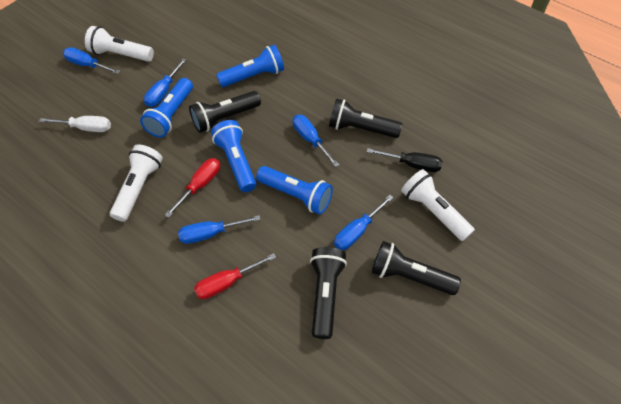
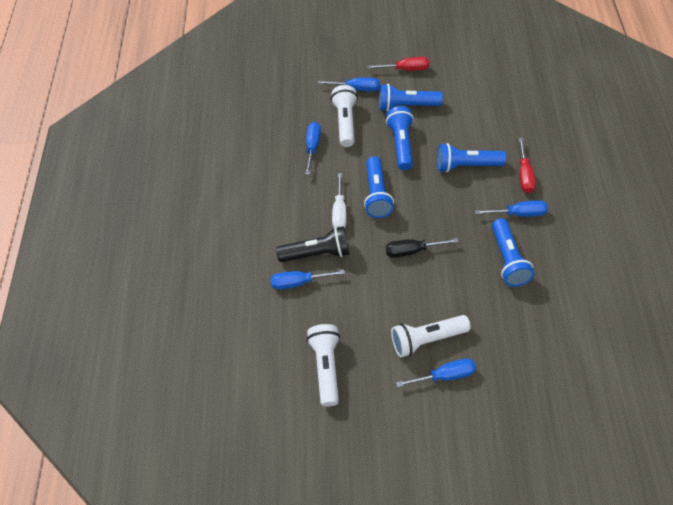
black flashlight: [189,91,261,133] [310,247,347,339] [329,99,402,138] [372,241,461,295] = 4 -> [276,226,349,262] = 1
blue flashlight: [140,78,193,137] [211,120,256,192] [216,45,284,87] [256,166,333,214] = 4 -> [364,156,394,218] [379,84,443,112] [386,106,414,170] [437,143,506,173] [492,218,534,287] = 5

